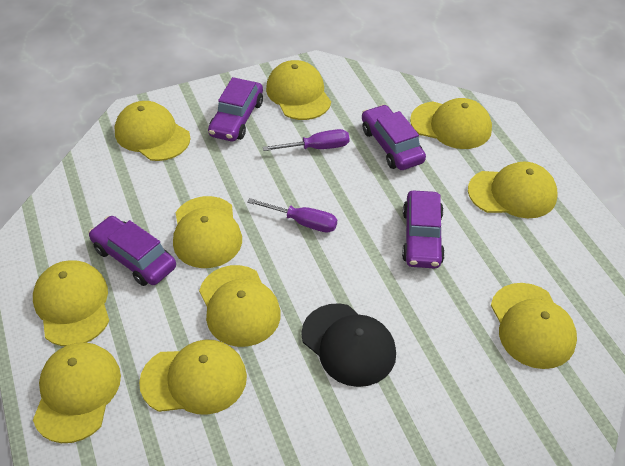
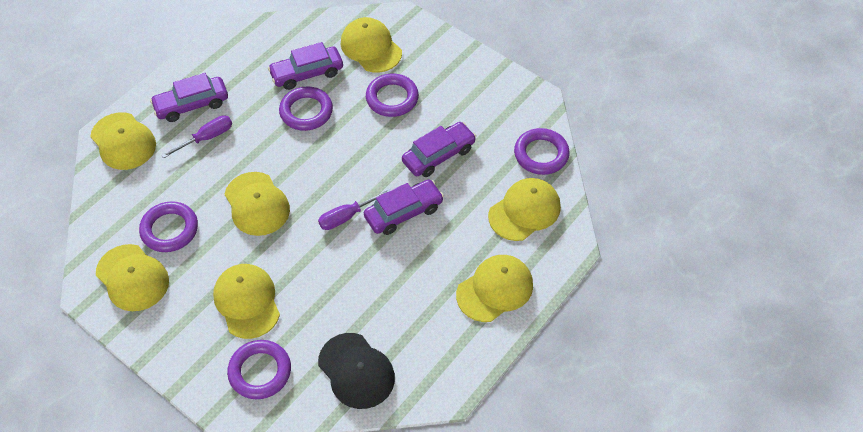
purple ring: none = 0 -> [139,201,198,252] [227,340,291,399] [279,87,333,131] [366,74,419,117] [514,128,570,175] = 5
yellow cap: [33,260,109,346] [33,342,121,443] [114,101,191,161] [139,340,247,415] [173,196,242,268] [199,265,281,347] [266,60,331,120] [410,98,492,149] [468,162,558,218] [491,283,577,369] = 10 -> [90,113,156,170] [96,244,169,311] [213,264,280,339] [225,172,290,236] [341,17,402,73] [456,255,533,322] [488,178,561,241] = 7

